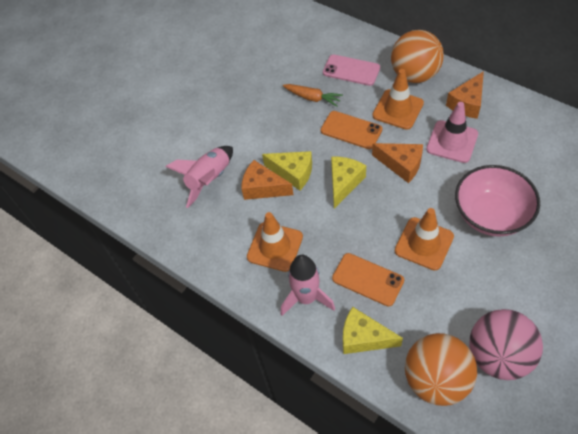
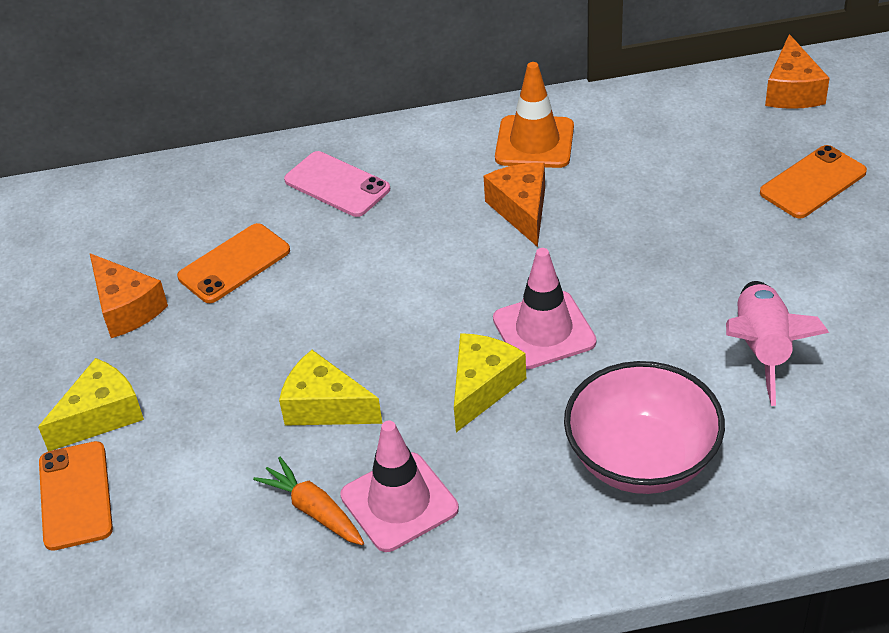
orange ball: [391,30,444,83] [405,333,477,406] = 2 -> none = 0
orange phone: [321,111,382,149] [332,253,404,307] = 2 -> [39,441,113,551] [177,223,290,303] [760,145,867,218] = 3
orange traffic cone: [247,212,303,272] [372,69,424,130] [395,208,454,271] = 3 -> [495,62,574,168] = 1
pink ball: [470,309,543,380] = 1 -> none = 0
pink rocket: [165,146,233,208] [281,255,335,316] = 2 -> [726,281,829,406] = 1
pink traffic cone: [426,102,478,163] = 1 -> [340,421,459,552] [493,248,597,369] = 2

